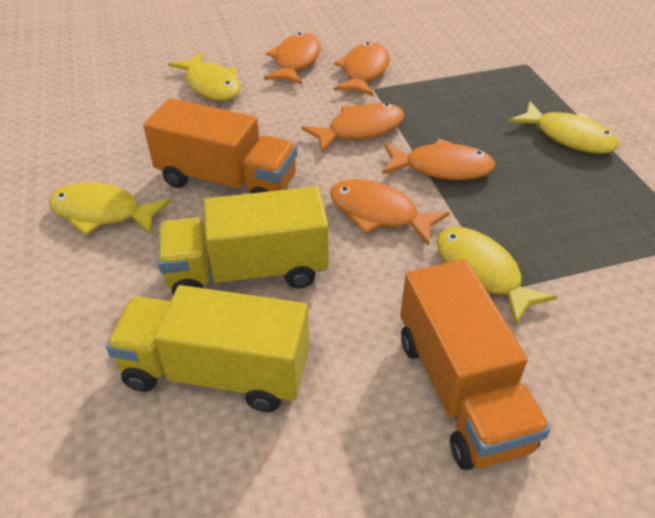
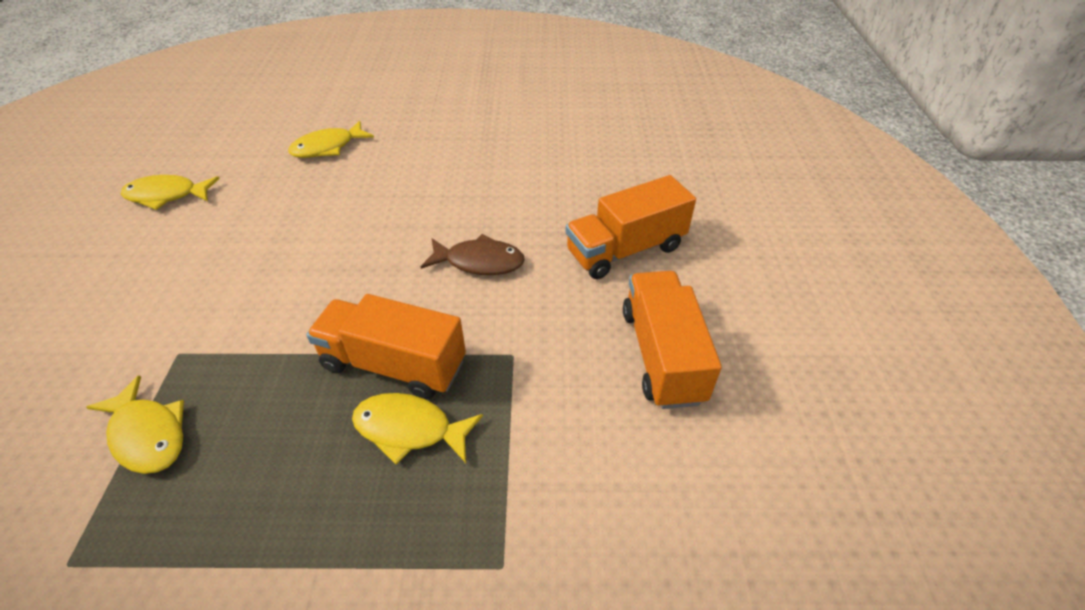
brown fish: none = 0 -> [421,234,525,275] = 1
orange fish: [264,33,321,85] [302,103,405,152] [330,179,450,246] [334,42,390,97] [382,139,495,180] = 5 -> none = 0
orange truck: [143,98,298,193] [400,259,550,470] = 2 -> [306,294,466,400] [566,175,696,279] [623,271,722,409] = 3
yellow truck: [106,285,309,412] [158,186,329,295] = 2 -> none = 0

